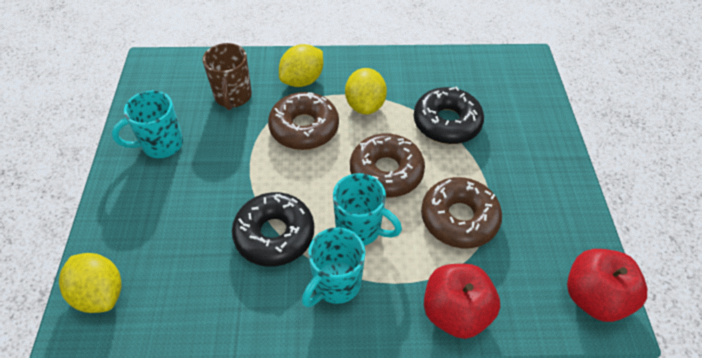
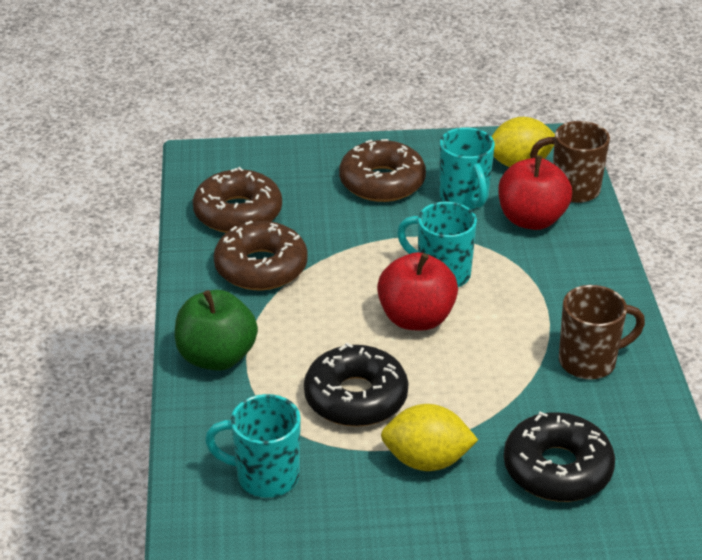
brown mug: [203,43,252,110] = 1 -> [530,121,610,203] [559,285,645,379] = 2
green apple: none = 0 -> [175,290,258,371] = 1
yellow lemon: [59,253,122,313] [279,44,323,87] [345,68,387,115] = 3 -> [381,404,478,471] [492,117,555,167] = 2

